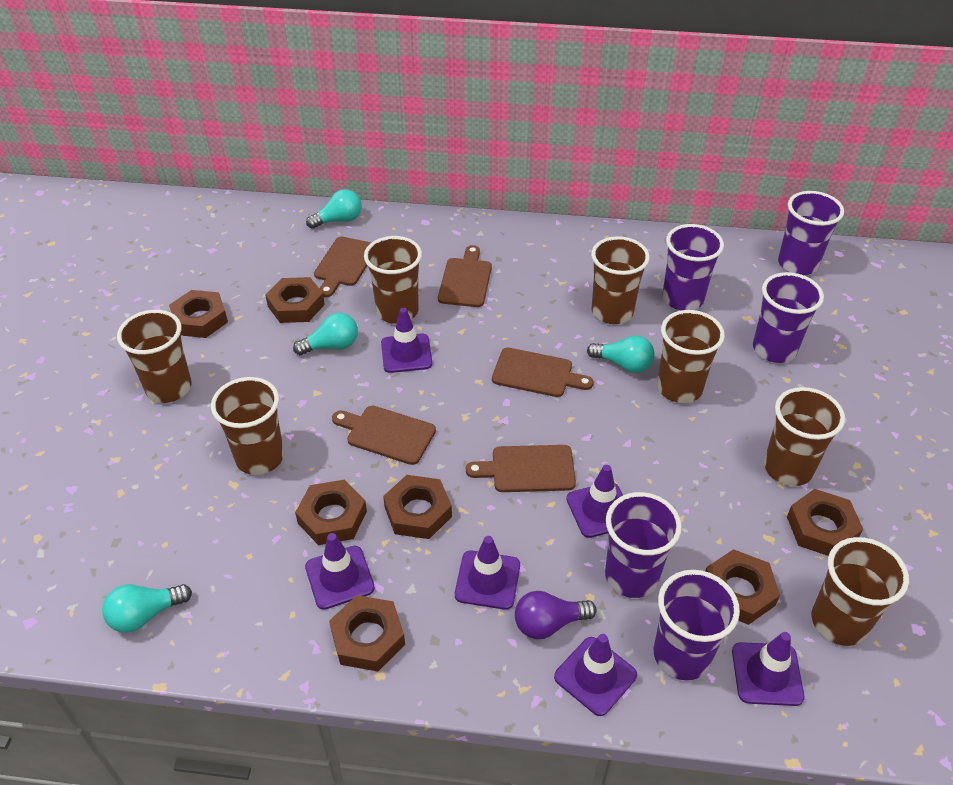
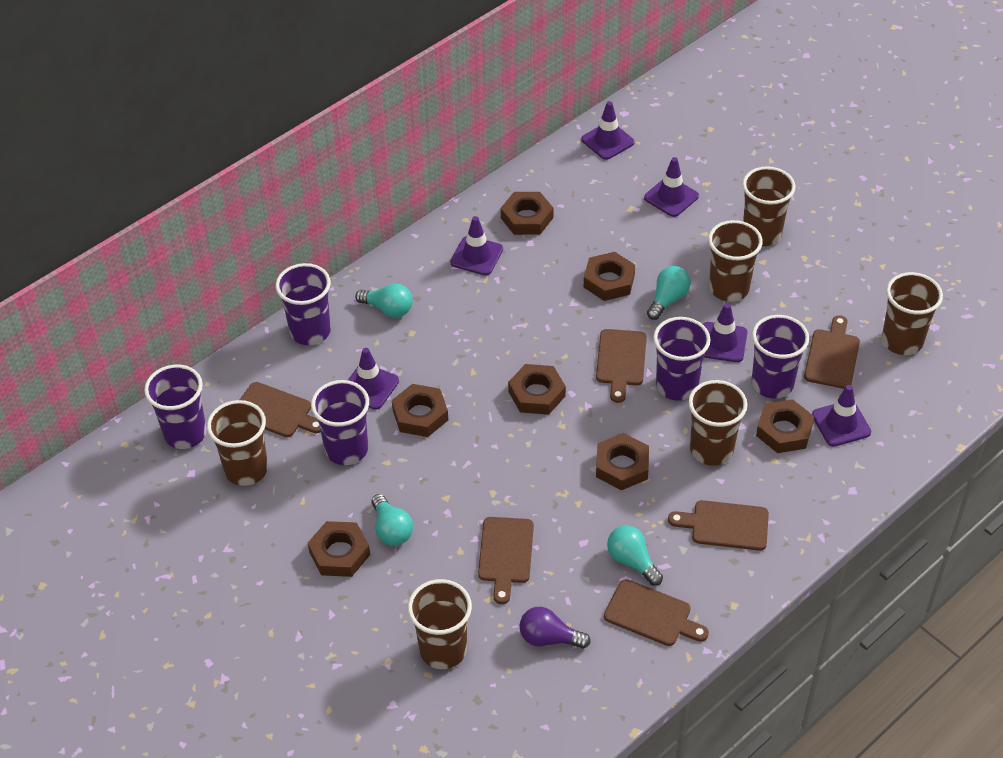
brown cup: [117,310,192,403] [211,377,284,475] [364,236,422,324] [591,236,650,324] [657,310,725,403] [764,387,845,486] [811,537,909,646] = 7 -> [207,400,268,486] [408,579,472,669] [688,380,747,466] [708,220,763,302] [742,166,795,246] [882,272,943,355] = 6
brown cutting board: [314,237,371,297] [332,406,436,465] [438,245,492,307] [466,445,576,492] [492,348,594,397] = 5 -> [240,382,321,437] [478,517,534,604] [596,329,647,403] [604,579,709,646] [668,500,769,551] [804,315,860,389] = 6

